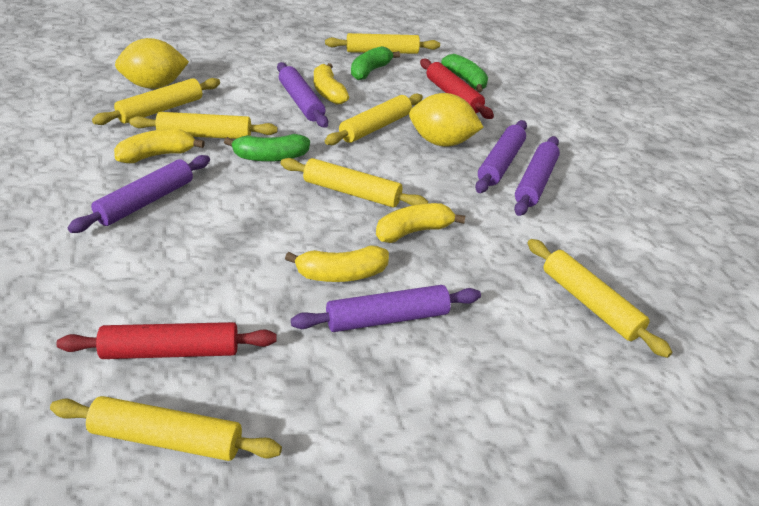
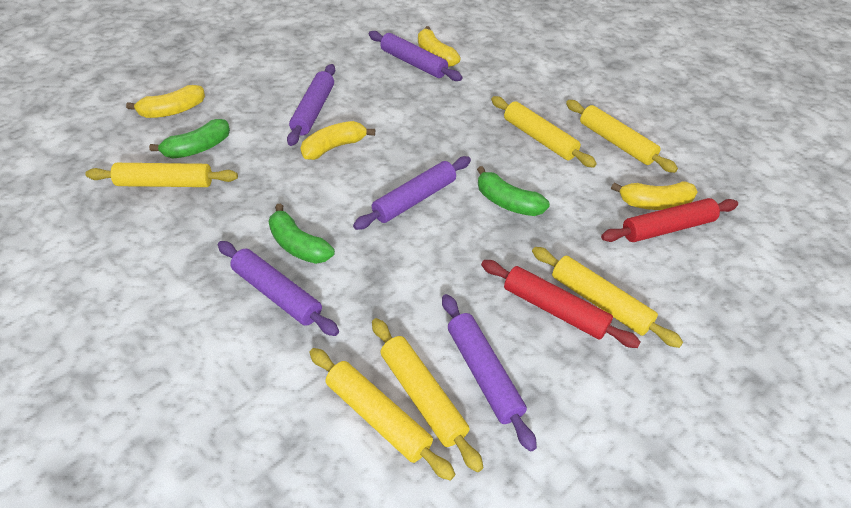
yellow lemon: [115,38,189,89] [409,93,484,147] = 2 -> none = 0
yellow rolling pin: [50,396,282,461] [92,78,220,125] [129,112,278,139] [280,158,428,208] [325,33,440,54] [325,93,423,145] [528,239,672,358] = 7 -> [85,163,238,187] [309,348,455,481] [372,318,483,472] [491,96,597,168] [532,247,683,348] [566,100,678,173] = 6

